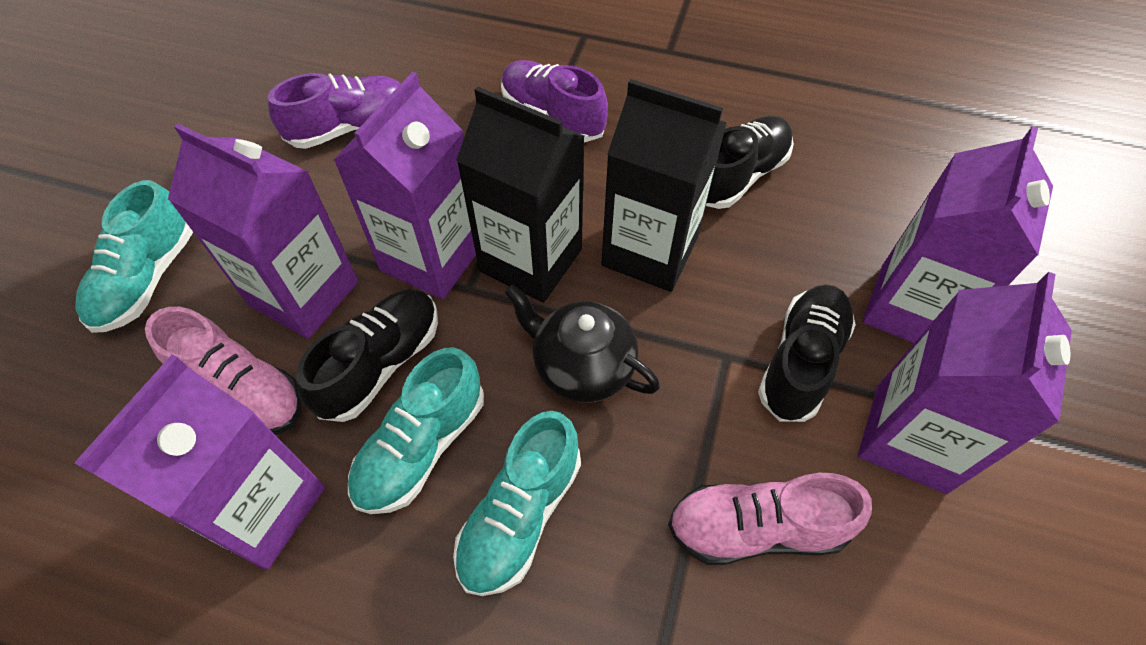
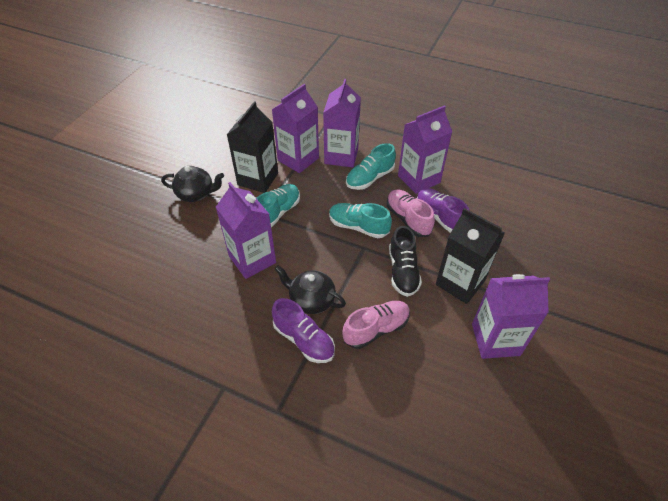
black shoe: [296,289,438,422] [706,116,794,209] [758,284,856,422] = 3 -> [389,226,422,297] = 1
black teapot: [504,284,660,403] = 1 -> [161,166,224,202] [275,265,346,314] = 2

